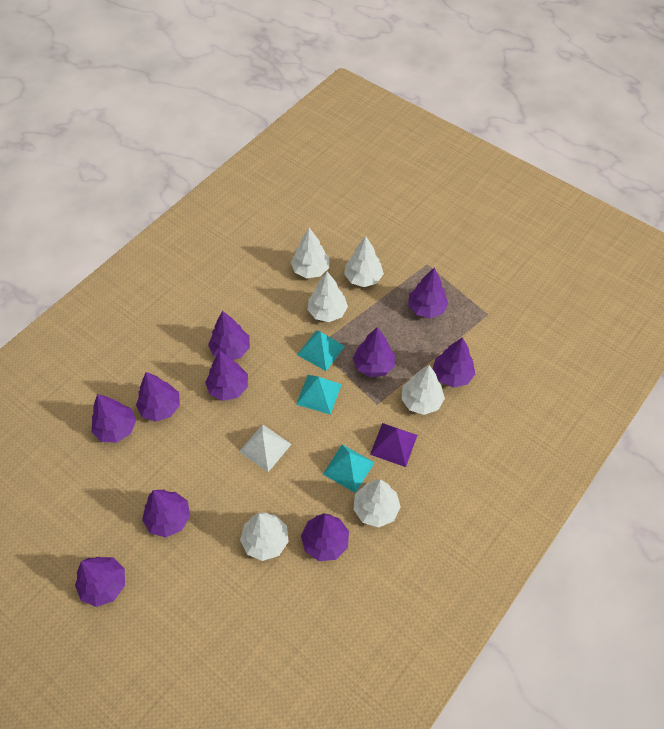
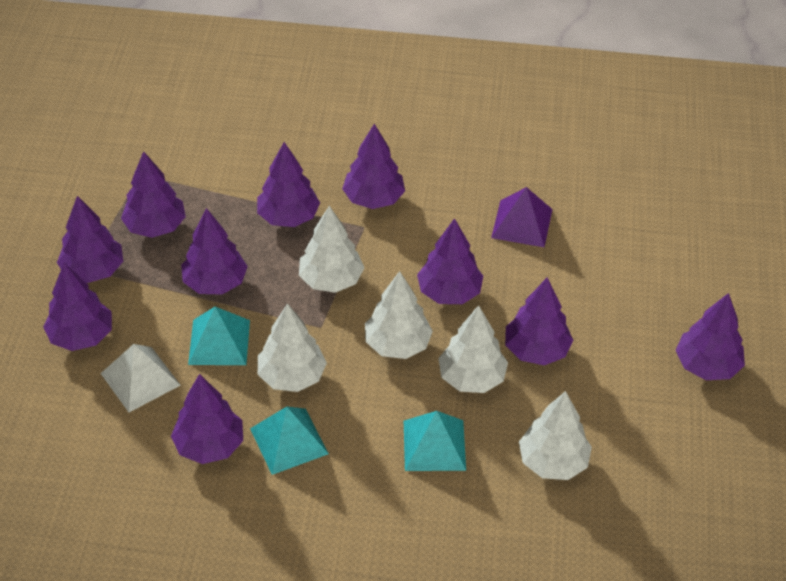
white tree: [240,513,289,561] [291,228,329,278] [307,272,348,322] [344,236,384,287] [353,480,401,528] [401,365,445,415] = 6 -> [258,303,327,392] [299,206,365,293] [365,271,433,359] [438,305,508,393] [519,391,592,480] = 5

